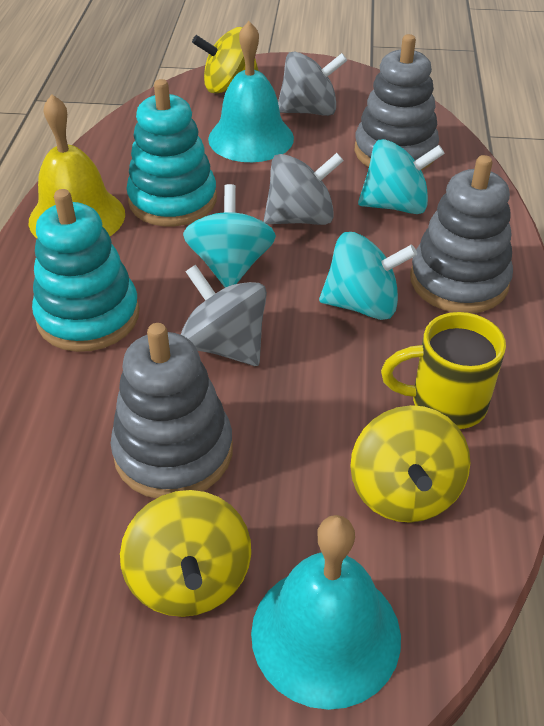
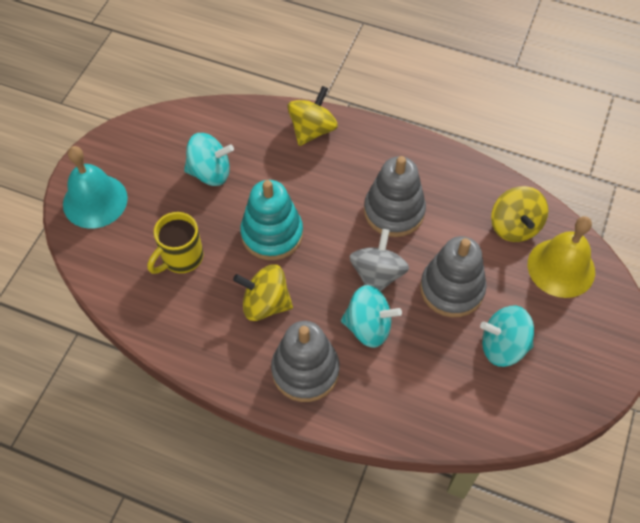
grey spinning top: [181,265,267,366] [264,153,344,225] [278,51,347,116] = 3 -> [350,229,409,291] = 1
turquoise bell: [208,21,294,162] [251,515,401,710] = 2 -> [63,146,128,229] = 1
turquoise stacking toy: [32,189,139,352] [126,79,217,226] = 2 -> [240,180,303,261] = 1

